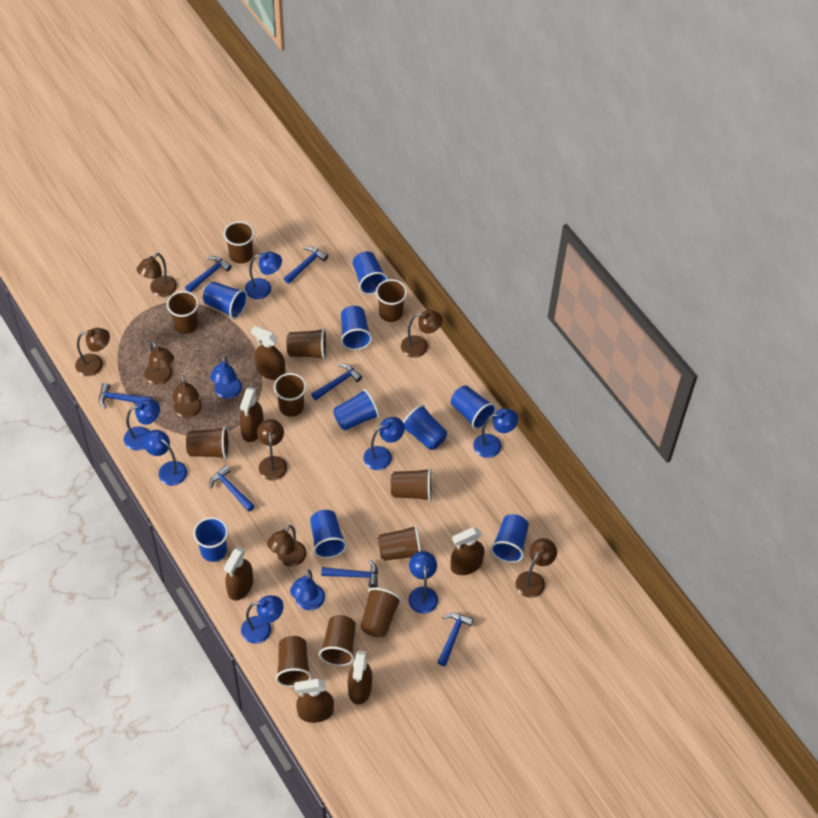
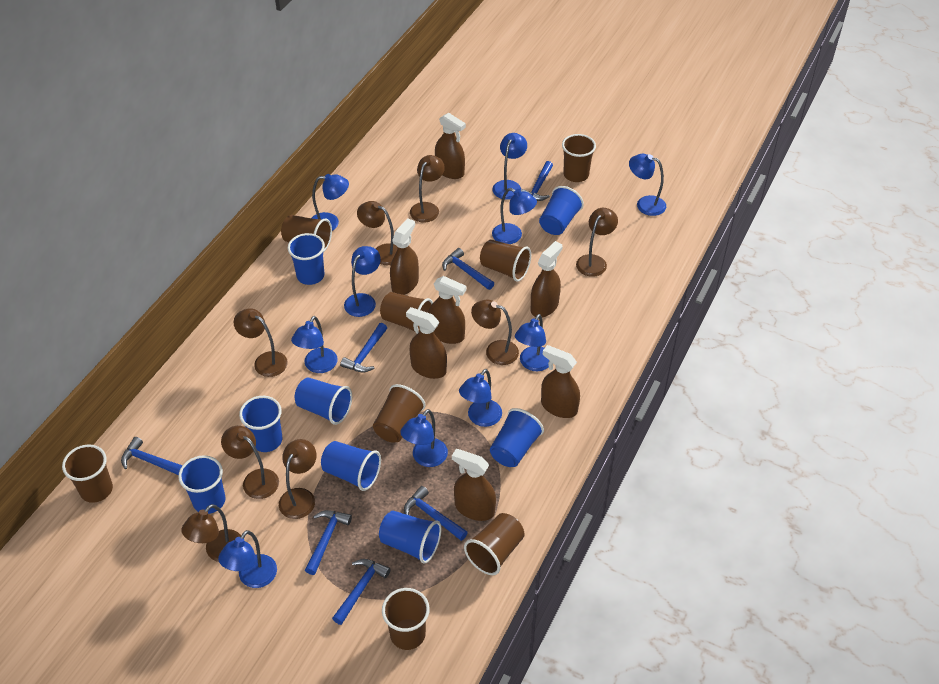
blue cup: [193,517,228,562] [203,281,248,319] [310,510,347,558] [333,389,379,431] [341,306,372,350] [353,251,388,295] [403,404,447,450] [451,386,496,430] [490,514,529,563] = 9 -> [178,455,226,514] [239,396,282,452] [288,233,325,285] [294,377,352,425] [321,441,381,491] [379,511,442,564] [490,408,544,467] [539,186,584,235] = 8
blue lamp: [124,399,160,451] [143,430,187,486] [210,356,242,399] [241,595,284,644] [245,252,282,299] [290,569,325,610] [363,417,405,470] [409,551,438,614] [473,408,518,458] = 9 -> [218,530,277,588] [291,316,338,373] [312,174,349,231] [344,246,381,317] [400,409,448,467] [459,369,502,427] [492,133,527,200] [492,188,537,244] [515,314,550,371] [629,154,666,216] = 10
brown cup: [167,291,199,334] [186,426,230,459] [224,221,255,264] [274,373,307,417] [276,636,312,687] [286,328,327,360] [319,615,356,666] [360,587,401,638] [376,279,407,322] [378,525,421,561] [391,468,432,501] = 11 -> [62,445,113,503] [281,215,332,252] [373,384,426,443] [380,292,433,334] [382,588,430,650] [464,513,525,575] [480,240,531,282] [562,134,596,182] = 8
brown spray bottle: [224,547,253,601] [240,387,264,442] [251,326,285,380] [294,679,334,723] [348,650,372,705] [451,527,484,575] = 6 -> [390,218,419,295] [406,307,447,379] [428,276,467,344] [435,113,466,179] [452,449,496,521] [531,241,563,318] [541,345,580,418] = 7

